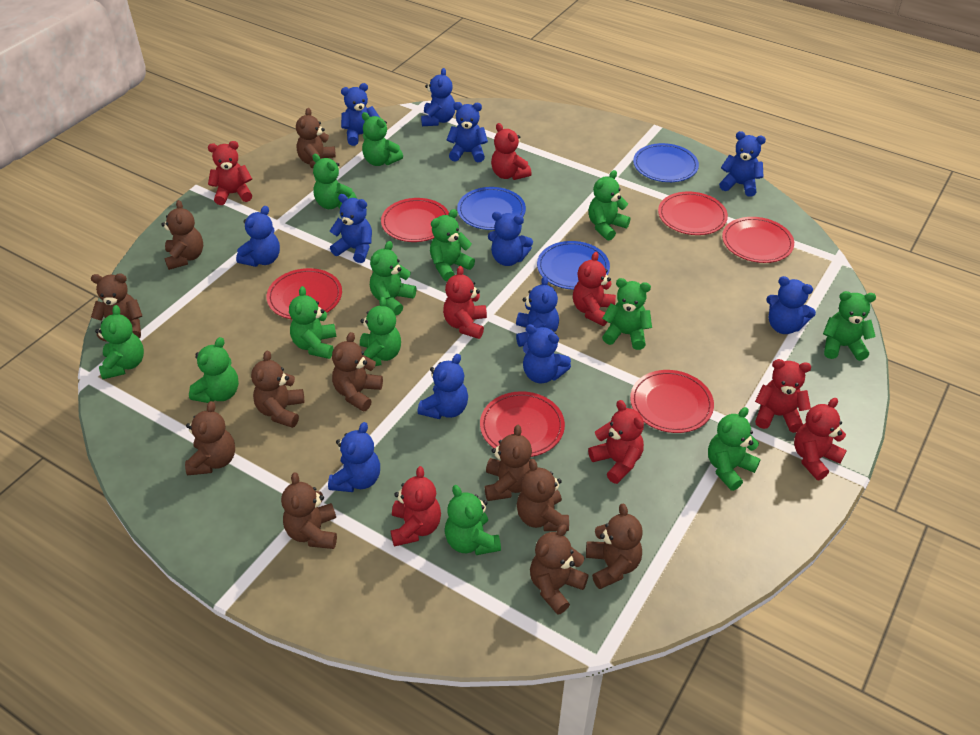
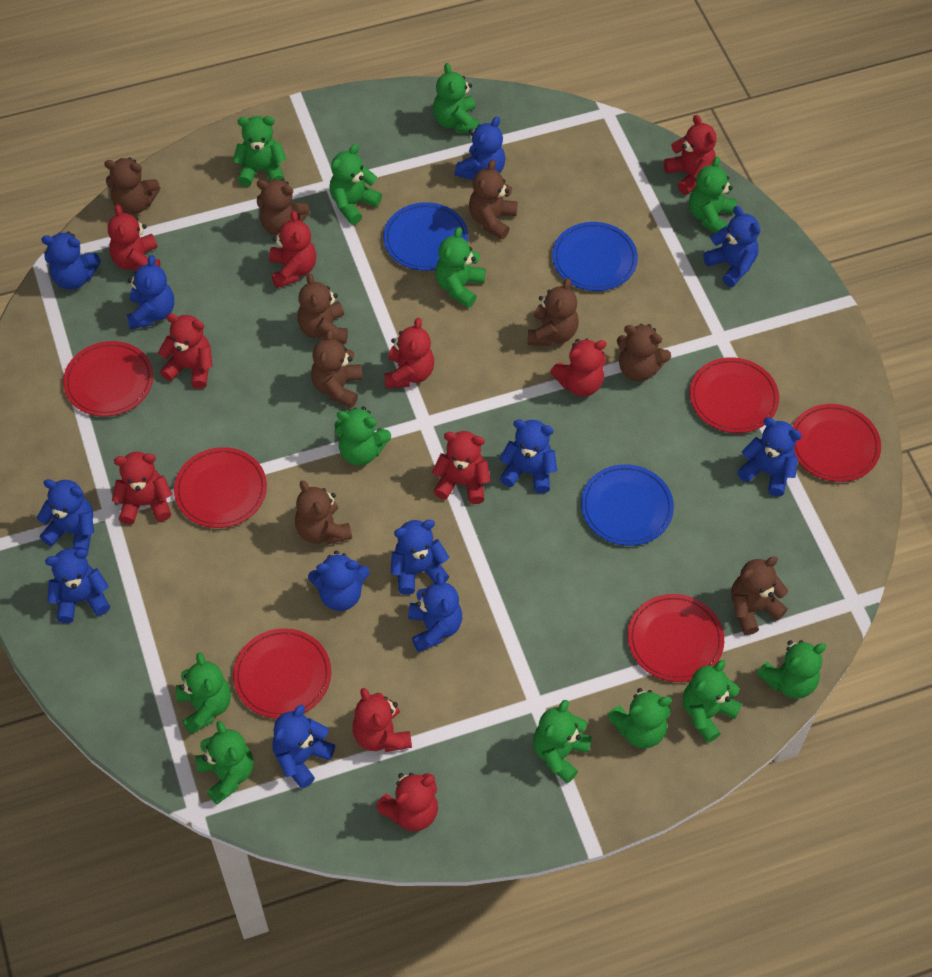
brown teddy bear: [91,273,142,342] [161,200,203,270] [185,401,235,476] [251,351,304,428] [281,472,337,549] [296,108,336,168] [332,332,383,411] [485,425,532,501] [517,459,569,531] [530,524,589,615] [586,504,643,589] = 11 -> [104,157,160,215] [257,179,310,236] [295,480,352,544] [297,273,348,344] [311,329,362,408] [469,160,518,240] [528,278,579,346] [617,324,671,382] [731,556,788,635] = 9
green teddy bear: [95,305,144,379] [189,337,239,403] [289,286,336,359] [312,154,357,209] [360,297,401,366] [362,112,403,166] [370,241,416,315] [430,209,475,281] [445,485,501,555] [589,170,631,241] [602,278,652,350] [708,407,761,491] [823,291,876,361] = 13 -> [176,652,231,735] [196,721,254,805] [233,116,287,187] [330,144,382,225] [334,407,391,466] [433,63,479,133] [435,227,486,308] [533,700,592,783] [608,688,672,748] [683,660,742,743] [689,156,736,233] [757,640,826,699] = 12
red teddy bear: [208,141,252,205] [391,466,441,546] [443,266,487,339] [491,123,532,180] [573,252,616,326] [588,400,644,484] [755,359,811,433] [794,398,847,480] = 8 -> [108,204,160,270] [112,452,172,525] [158,313,213,389] [269,211,316,288] [352,688,412,752] [376,773,438,831] [384,318,434,388] [432,431,491,504] [550,339,606,396] [664,115,717,195] = 10

